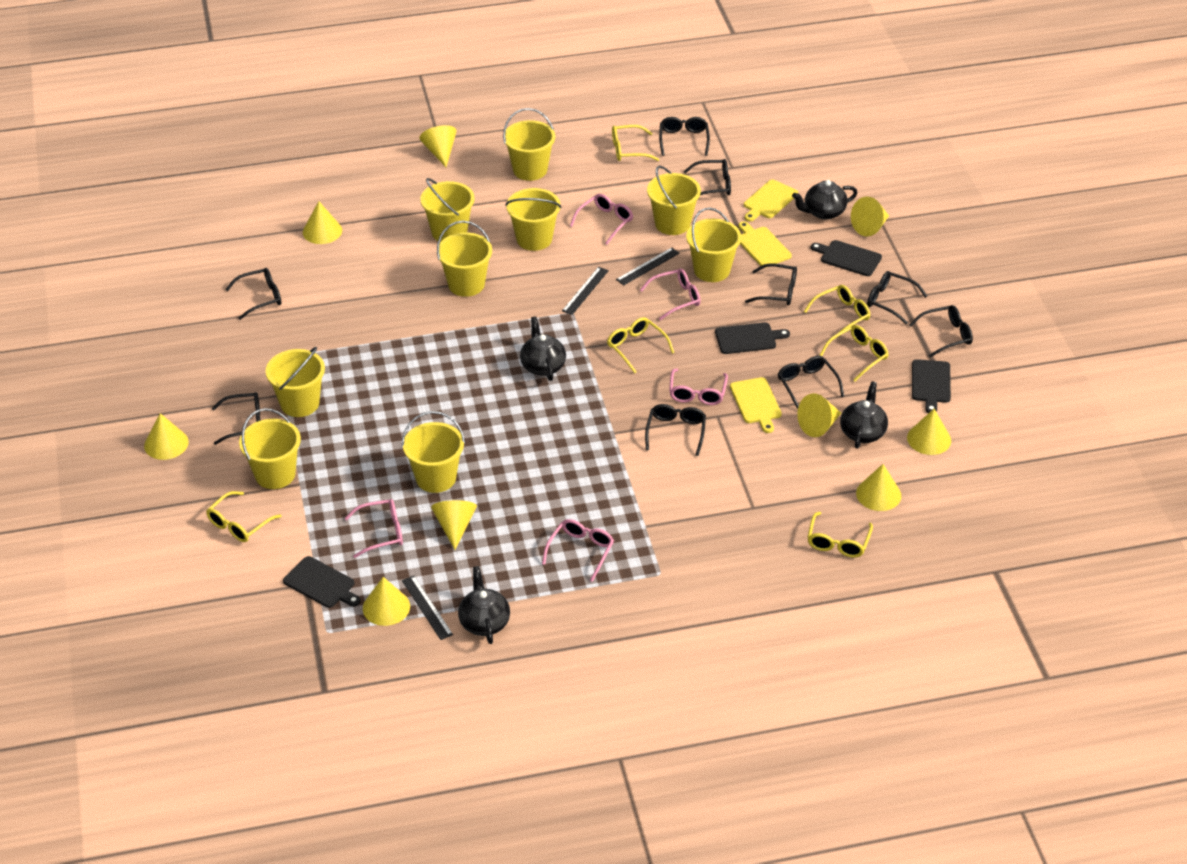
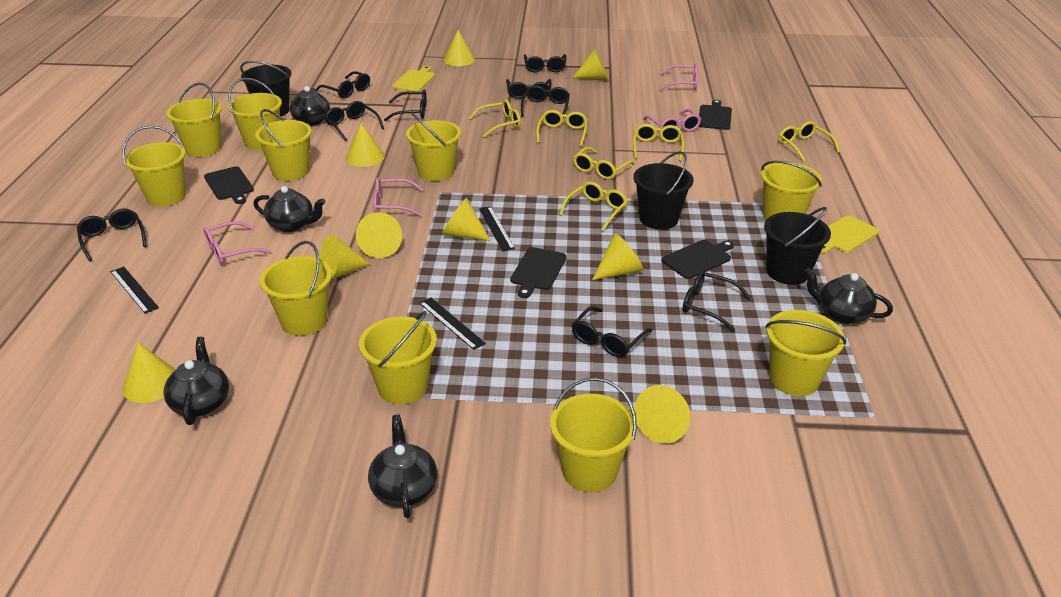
black bucket: none = 0 -> [240,61,291,117] [633,151,694,230] [764,207,831,285] = 3
black teapot: [458,566,510,644] [520,316,566,381] [792,180,858,220] [840,382,888,449] = 4 -> [163,337,229,425] [254,186,326,232] [290,86,330,126] [368,415,437,518] [804,268,893,324] = 5
pink glasses: [345,499,403,558] [542,519,614,582] [570,194,633,244] [640,268,701,320] [669,368,728,405] = 5 -> [203,221,271,265] [373,177,424,216] [643,109,701,132] [659,63,698,91] = 4
yellow bucket: [239,408,301,489] [266,347,325,417] [402,411,465,493] [420,178,475,242] [437,221,492,297] [503,108,555,181] [505,188,562,251] [647,166,701,235] [686,207,741,282] = 9 -> [123,126,186,206] [166,83,222,157] [228,78,282,150] [255,109,312,181] [260,241,332,336] [359,311,437,404] [406,112,461,181] [550,377,637,492] [761,160,822,220] [765,310,846,396] = 10
yellow cutting board: [730,377,782,433] [739,221,792,268] [744,180,798,222] = 3 -> [392,66,435,92] [821,215,879,253] = 2

